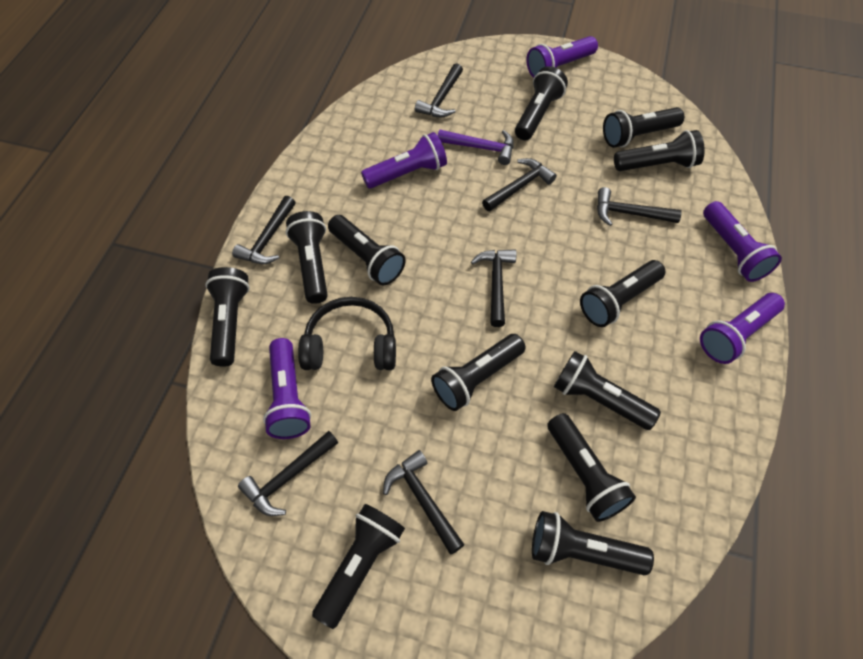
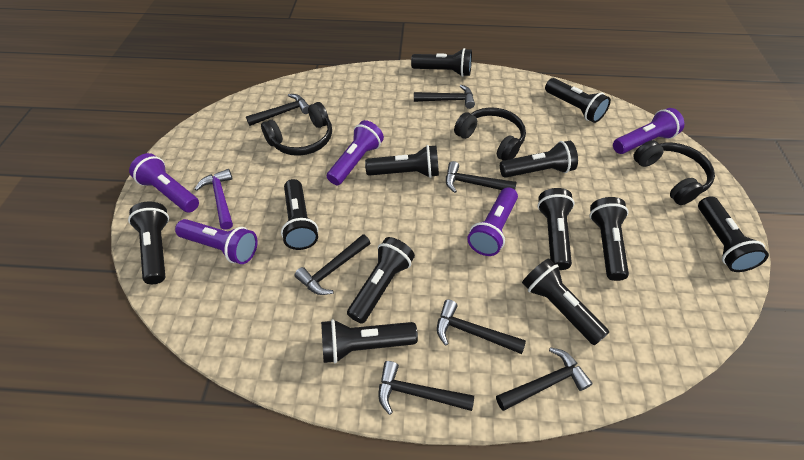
black headphones: [298,297,396,370] = 1 -> [261,102,332,156] [454,107,526,161] [633,140,715,205] = 3

